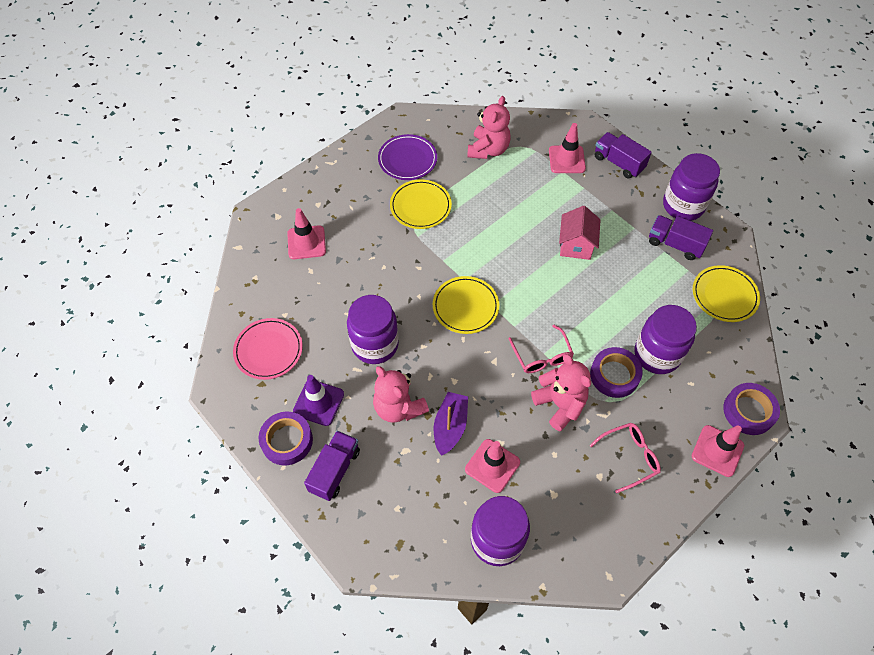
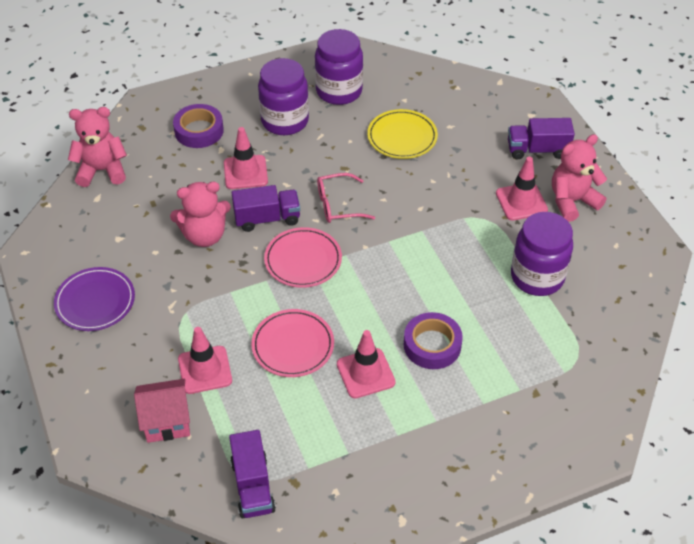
pink glasses: [509,325,574,373] [590,423,661,493] = 2 -> [317,173,375,223] = 1
pink plate: [233,318,303,380] = 1 -> [251,309,334,377] [264,227,342,288] = 2
purple boat: [434,392,468,456] = 1 -> none = 0
purple jar: [347,295,399,364] [471,496,530,566] [635,305,697,374] [663,153,720,221] = 4 -> [258,58,309,135] [315,29,363,105] [511,212,573,296] = 3
purple tape: [259,412,313,465] [590,347,643,398] [723,383,780,435] = 3 -> [173,104,224,148] [404,312,463,369] = 2
purple traffic cone: [293,375,344,426] = 1 -> none = 0
yellow plate: [390,180,452,229] [433,276,499,334] [693,265,760,322] = 3 -> [367,109,438,159] = 1

